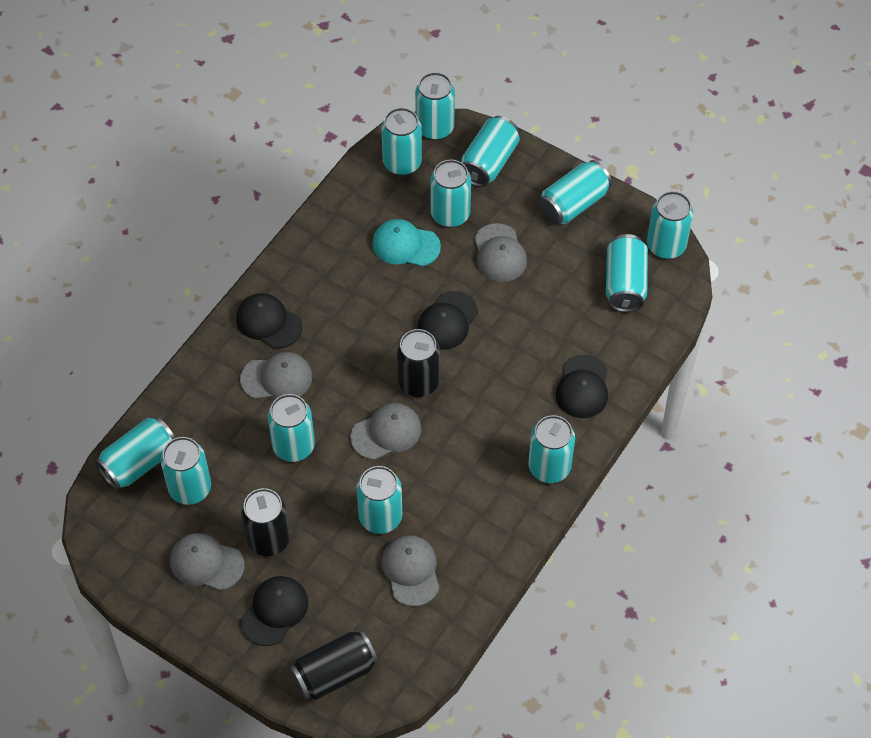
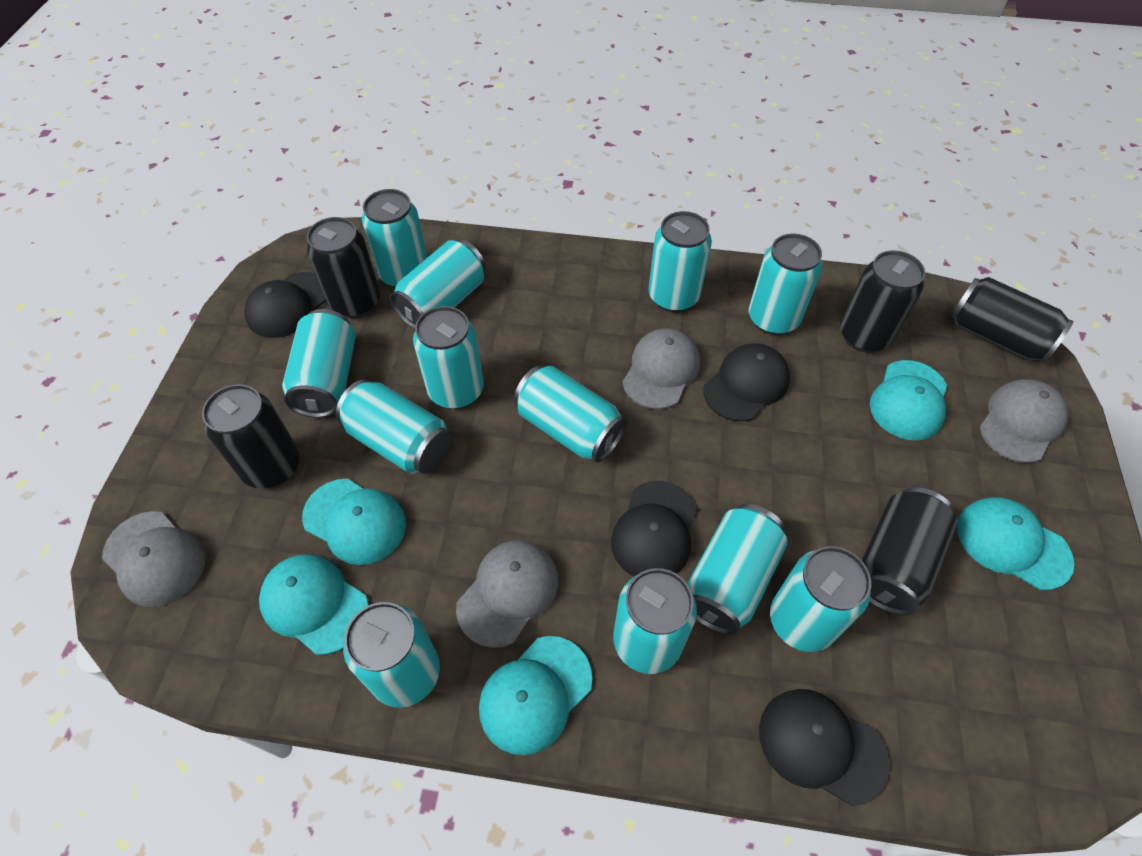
black can: [241,488,290,556] [289,629,378,700] [397,329,440,397] = 3 -> [202,384,300,489] [306,217,380,318] [840,250,925,353] [862,487,958,616] [950,277,1073,363] = 5
grey cap: [170,533,244,590] [240,352,312,399] [350,403,421,460] [382,535,440,607] [474,223,527,282] = 5 -> [102,511,205,607] [456,540,559,648] [622,328,700,409] [979,379,1069,463] = 4
turquoise cap: [372,219,441,266] = 1 -> [259,555,368,655] [302,479,406,565] [479,636,592,755] [870,360,947,440] [957,497,1075,590] = 5

